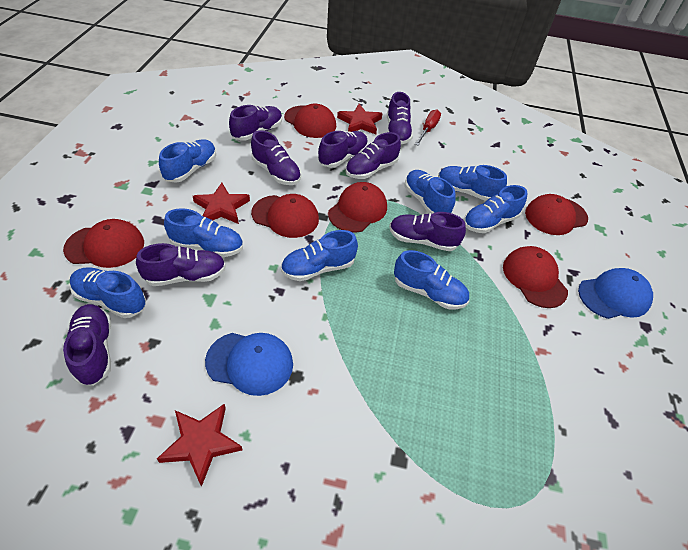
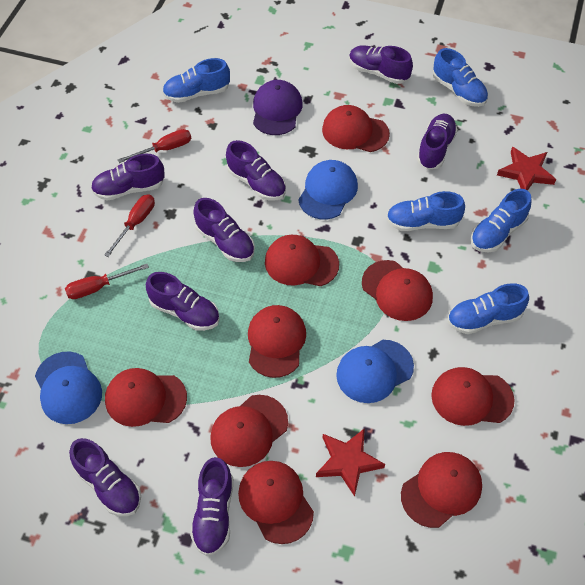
blue cap: [205,333,293,396] [578,268,653,319] = 2 -> [35,351,102,424] [298,160,358,220] [336,340,414,403] = 3
blue shoe: [70,267,146,318] [159,139,216,183] [164,208,243,257] [281,230,358,281] [394,250,469,310] [404,170,456,214] [438,165,507,201] [464,185,527,233] = 8 -> [162,58,230,103] [386,191,465,231] [433,48,488,107] [447,283,529,334] [471,189,532,252] = 5
purple cap: none = 0 -> [253,80,303,135] = 1
red cap: [63,219,144,268] [251,194,319,238] [284,104,336,138] [328,182,387,233] [503,246,568,308] [525,194,588,235] = 6 -> [105,368,187,427] [210,395,288,467] [238,461,314,544] [248,305,306,378] [265,235,339,286] [322,105,390,152] [362,260,433,321] [401,452,482,528] [431,367,515,426] = 9
red screwdriver: [415,110,441,146] = 1 -> [65,264,149,299] [104,194,155,257] [118,129,191,163] = 3
red star: [157,404,242,487] [193,183,250,224] [337,104,383,134] = 3 -> [316,428,385,497] [497,147,556,190] = 2

